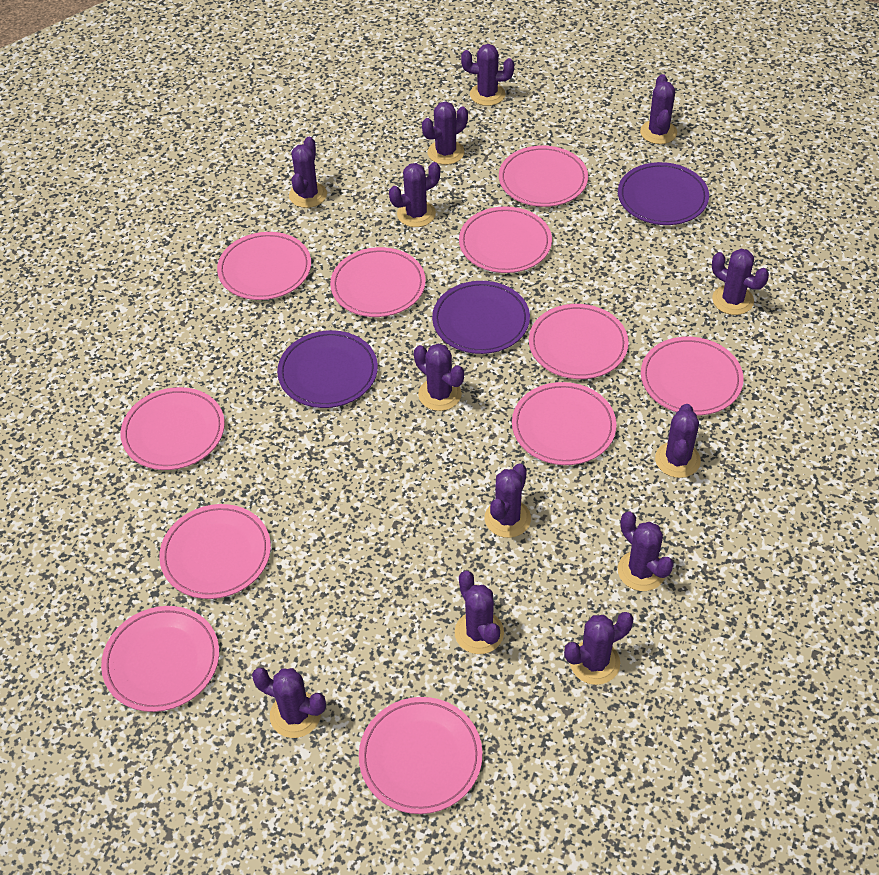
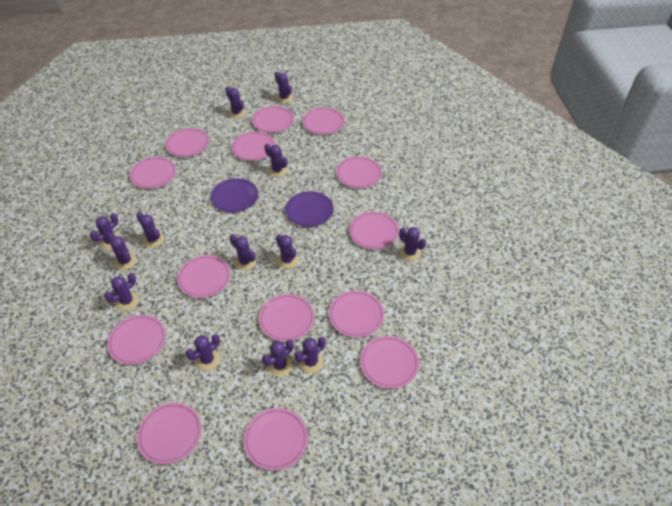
pink plate: [101,606,219,712] [121,387,225,470] [159,504,271,599] [217,232,311,300] [330,247,426,317] [359,697,483,814] [459,206,552,273] [499,145,588,207] [512,382,617,465] [529,304,629,379] [641,337,744,415] = 11 -> [107,315,166,365] [130,157,176,189] [137,403,202,464] [165,128,210,157] [177,255,231,298] [231,131,276,161] [243,408,308,471] [252,106,294,133] [259,294,315,341] [302,107,345,135] [329,290,384,337] [336,156,382,188] [349,211,399,249] [360,336,419,389] = 14
purple plate: [277,330,378,408] [432,281,530,354] [618,162,709,225] = 3 -> [211,178,259,213] [285,191,334,227] = 2

